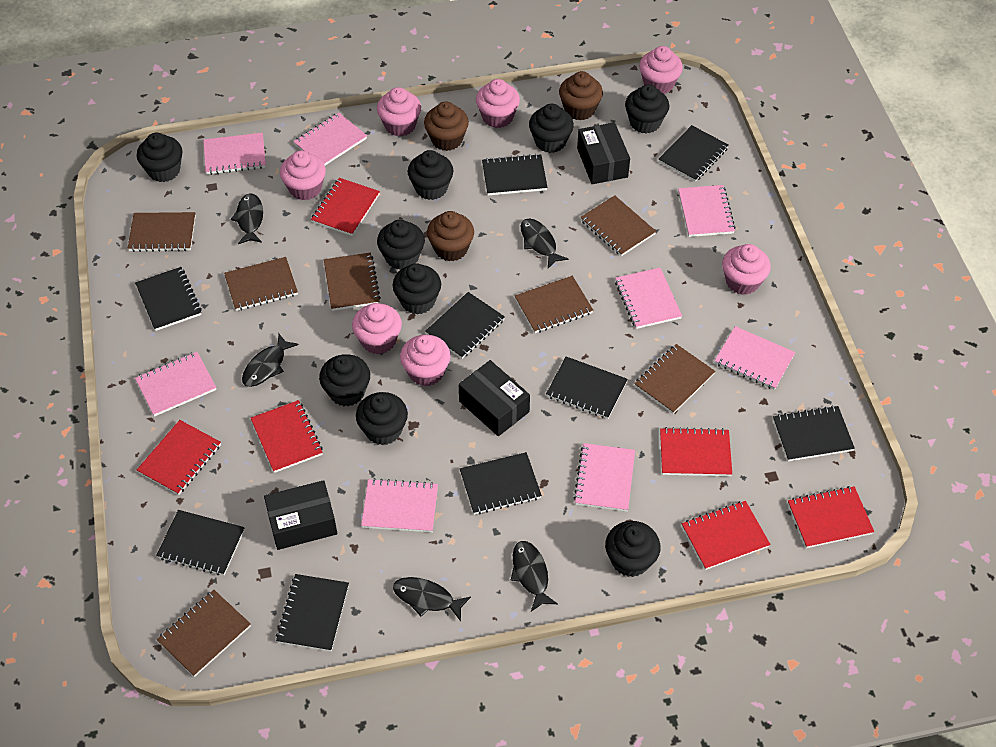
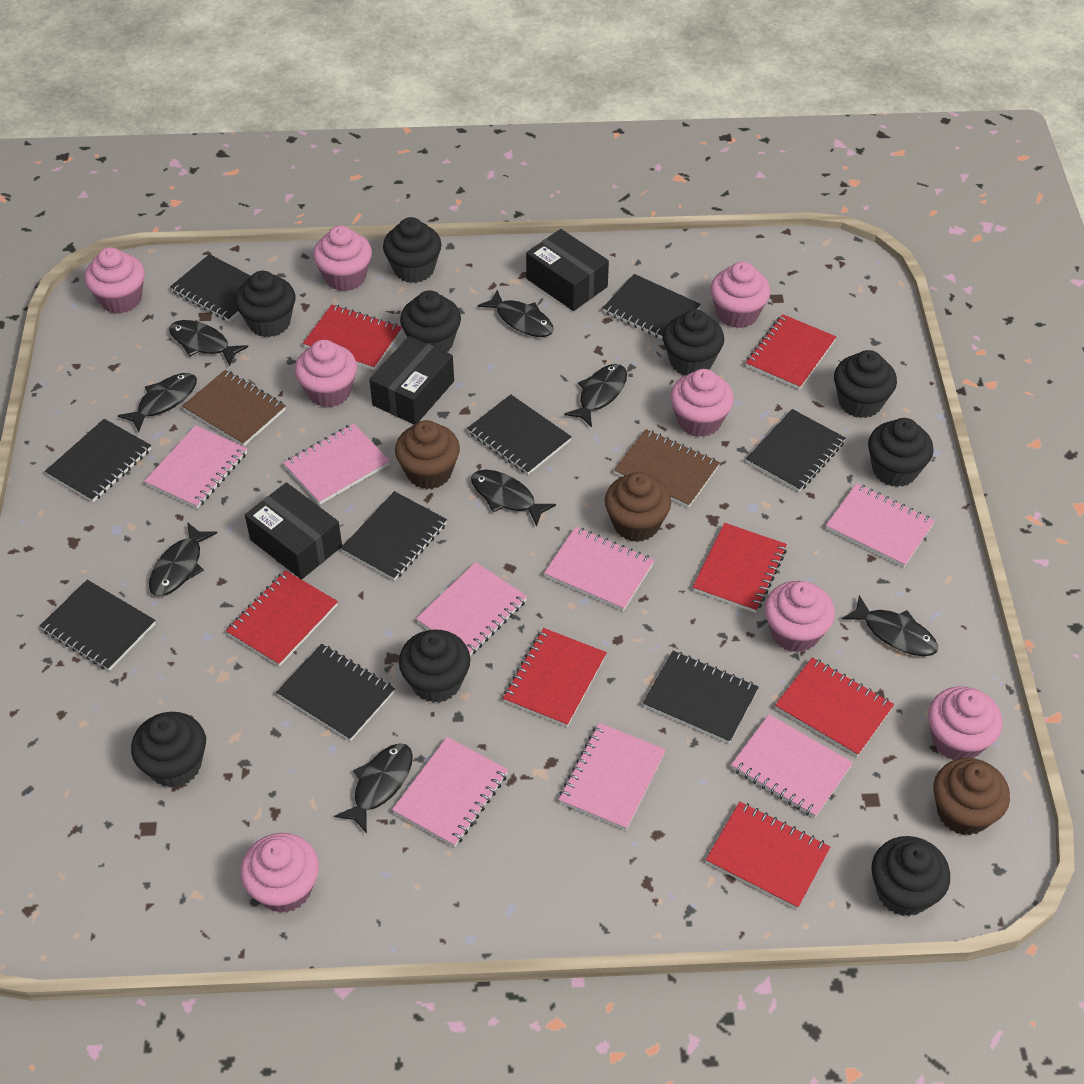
black fish: [231,193,263,244] [242,334,299,387] [393,577,471,621] [511,541,558,612] [520,218,568,268] = 5 -> [118,373,197,432] [149,522,217,596] [169,320,248,366] [334,743,413,834] [471,470,556,527] [478,290,554,337] [564,364,627,427] [842,595,938,656] = 8
brown notebook: [128,212,196,252] [157,590,251,677] [224,257,298,311] [324,253,381,311] [515,276,593,333] [580,195,656,256] [634,344,715,414] = 7 -> [182,370,286,446] [614,429,720,508] = 2
pink cupcake: [280,151,326,200] [352,303,402,354] [377,87,421,136] [400,335,451,386] [476,79,520,128] [639,46,683,94] [722,244,771,295] = 7 -> [85,247,145,314] [240,833,319,913] [295,340,357,408] [313,225,372,291] [670,369,734,437] [710,262,770,328] [764,581,835,653] [928,686,1002,760] = 8
red notebook: [137,420,221,495] [251,400,323,473] [311,178,380,236] [660,427,732,476] [682,501,771,570] [788,486,874,548] = 6 -> [226,570,338,666] [303,305,402,370] [503,628,607,727] [693,523,787,613] [706,802,830,909] [746,314,836,390] [775,657,894,757] = 7

